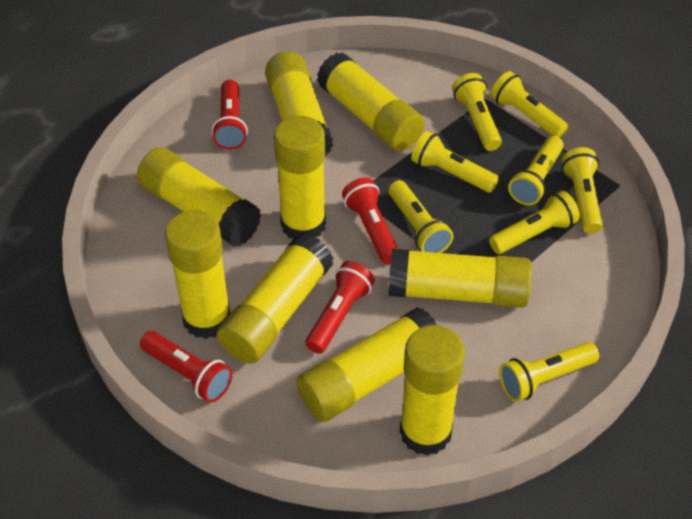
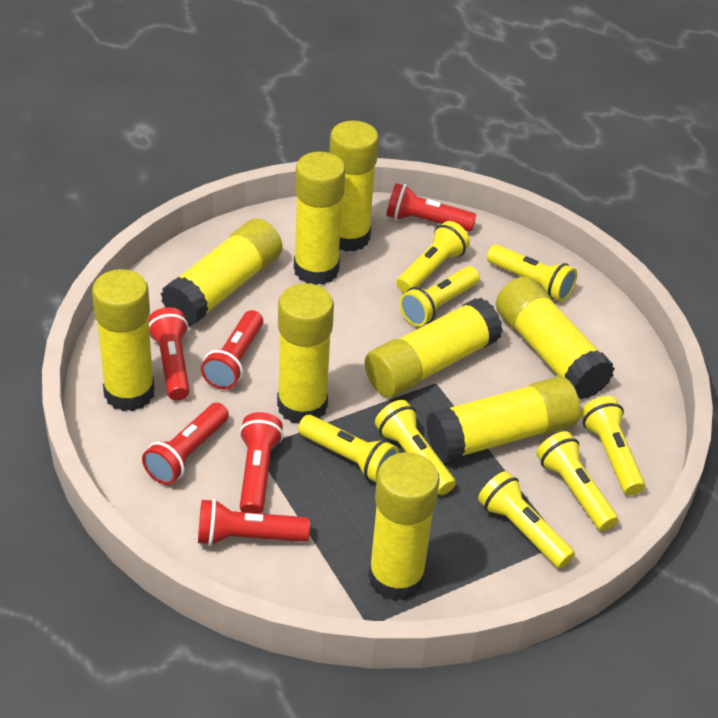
red flashlight: [140,331,233,403] [212,80,248,150] [305,261,375,354] [342,178,398,264] = 4 -> [142,403,229,485] [148,307,190,401] [198,499,310,546] [201,310,263,389] [239,412,283,514] [386,183,476,232] = 6

